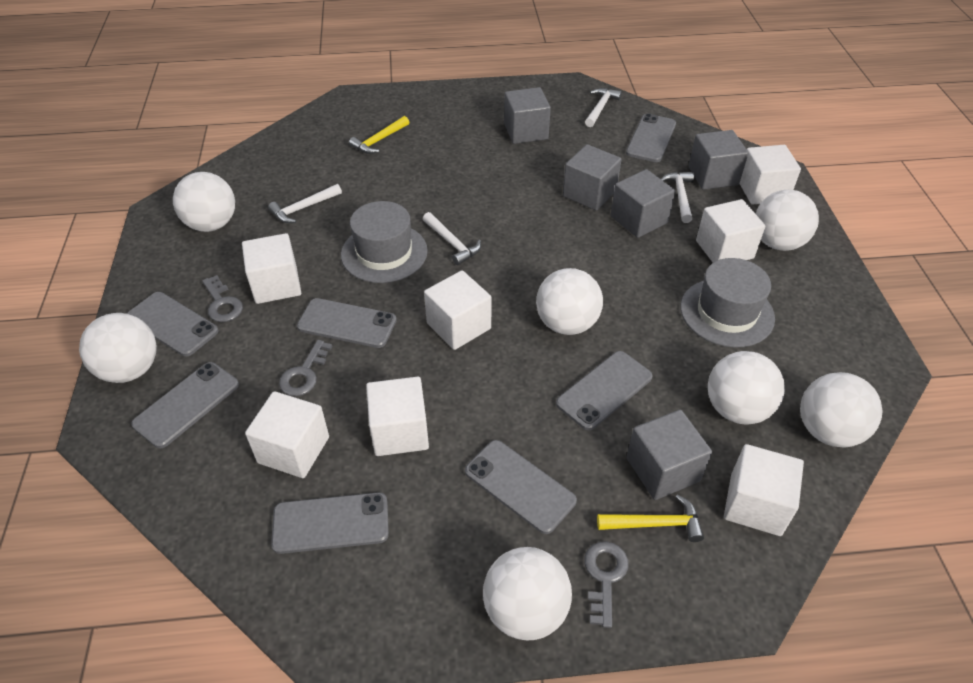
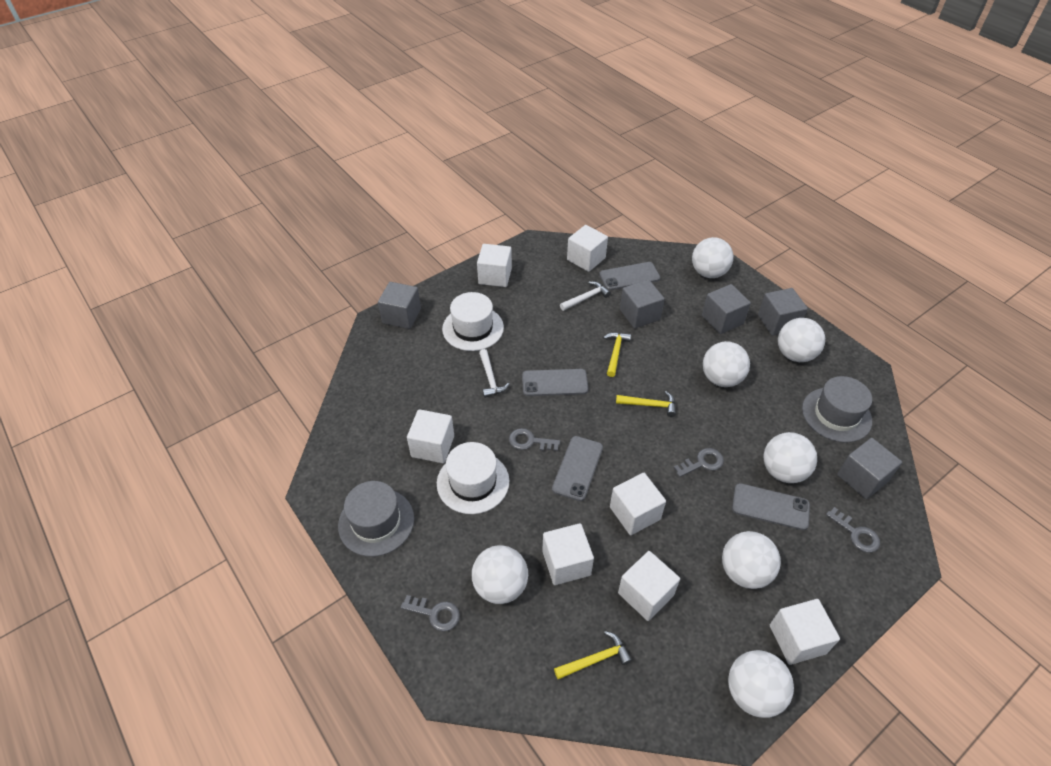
grey key: [202,275,243,322] [279,340,332,396] [584,541,629,628] = 3 -> [400,595,460,631] [509,428,560,451] [674,448,724,477] [826,507,880,553] = 4
grey phone: [127,292,219,356] [131,362,239,448] [271,492,389,554] [297,298,397,348] [465,440,577,534] [556,351,653,430] [626,113,676,162] = 7 -> [522,369,588,396] [552,436,603,501] [599,262,660,290] [732,483,810,530] = 4
white hammer: [268,184,342,223] [423,212,481,265] [585,88,622,127] [661,172,694,223] = 4 -> [479,349,510,398] [560,281,611,311] = 2
white hat: none = 0 -> [437,442,509,514] [442,292,504,351] = 2
yellow hammer: [349,116,409,154] [597,494,704,542] = 2 -> [554,631,632,680] [603,332,631,377] [616,391,676,417] = 3

